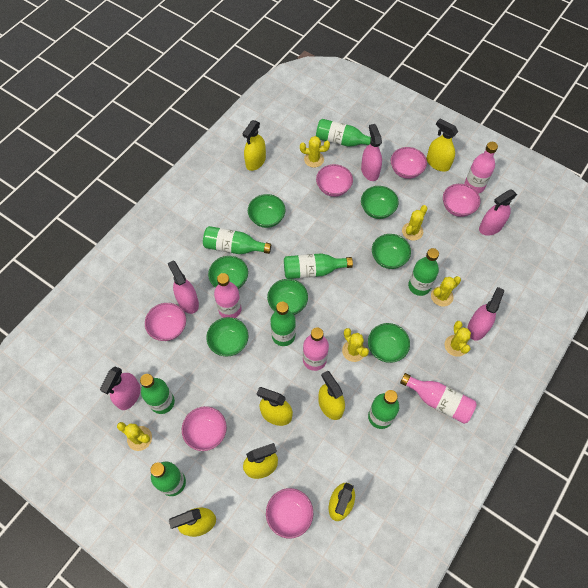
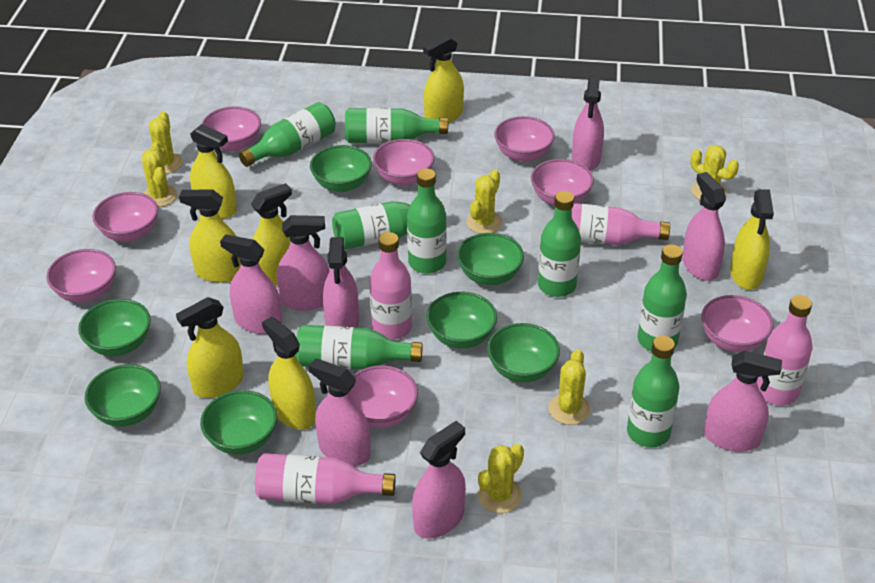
pink bowl: [145,303,186,341] [182,406,227,451] [266,488,313,538] [316,164,353,197] [391,147,427,179] [443,184,480,217] = 6 -> [46,249,116,302] [92,192,158,242] [202,106,261,151] [349,365,418,428] [373,139,434,186] [494,116,555,162] [531,159,594,206] [701,295,774,352] = 8
pink spray bottle: [100,366,141,410] [168,260,199,314] [361,124,382,181] [468,287,504,341] [479,189,517,236] = 5 -> [220,234,282,334] [277,215,330,311] [309,358,370,466] [323,237,359,328] [412,421,466,539] [572,77,604,171] [682,172,726,281] [704,350,782,452] = 8

